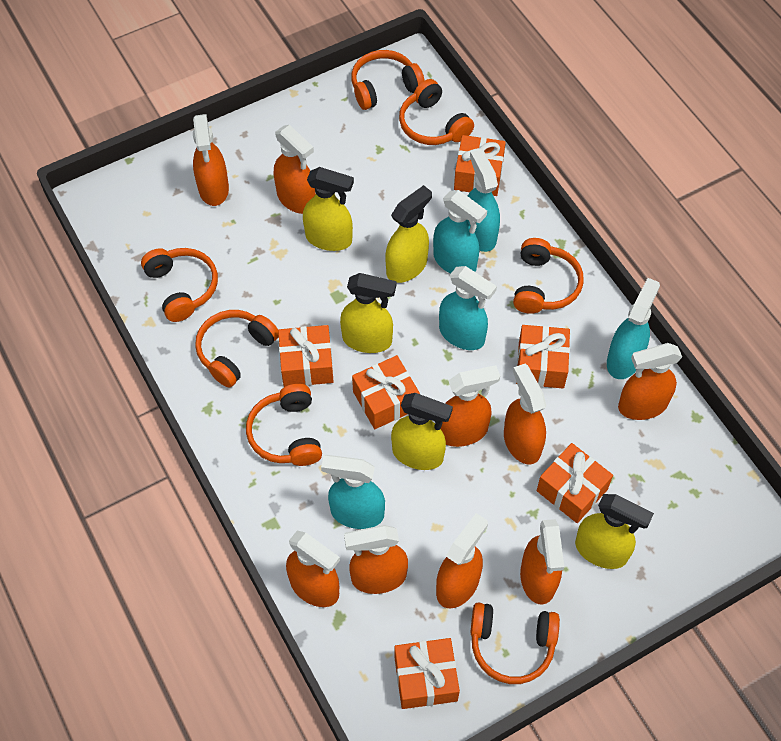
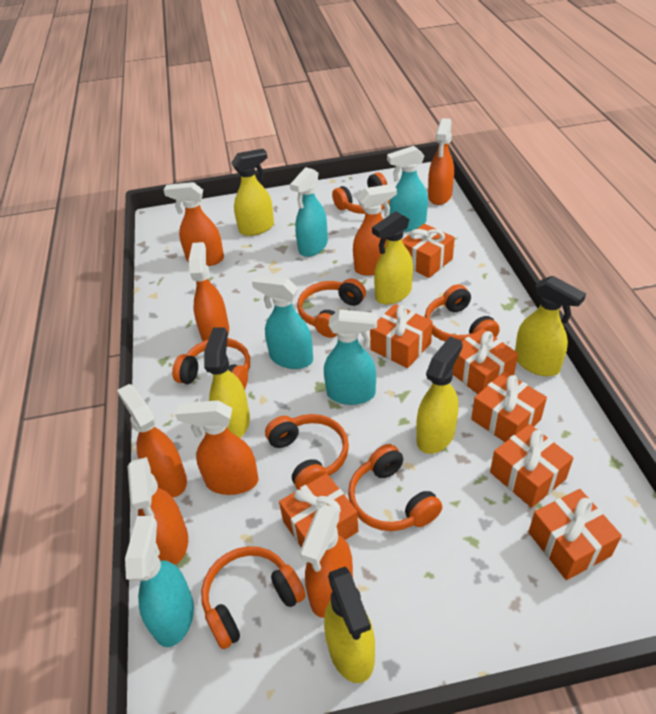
orange gift: [278,325,334,387] [352,355,420,429] [394,638,460,709] [454,135,506,196] [516,325,570,388] [537,443,613,523] = 6 -> [279,473,358,548] [370,304,433,368] [402,224,455,278] [453,328,518,394] [471,371,547,442] [490,424,573,508] [528,489,622,580] = 7
orange spray bottle: [193,114,229,206] [274,125,316,214] [286,531,340,607] [344,525,408,594] [436,513,488,609] [441,365,500,447] [504,364,546,465] [520,519,564,605] [618,343,682,420] = 9 -> [117,384,187,497] [128,457,188,565] [164,182,224,266] [175,400,258,495] [189,242,229,341] [300,505,353,618] [353,184,397,276] [428,118,454,205] = 8
yellow spray bottle: [303,167,354,251] [340,273,396,353] [385,185,432,283] [391,393,453,470] [575,494,654,569] = 5 -> [204,328,250,438] [231,149,274,236] [324,566,375,683] [372,211,413,305] [416,337,463,454] [515,276,586,376] = 6

